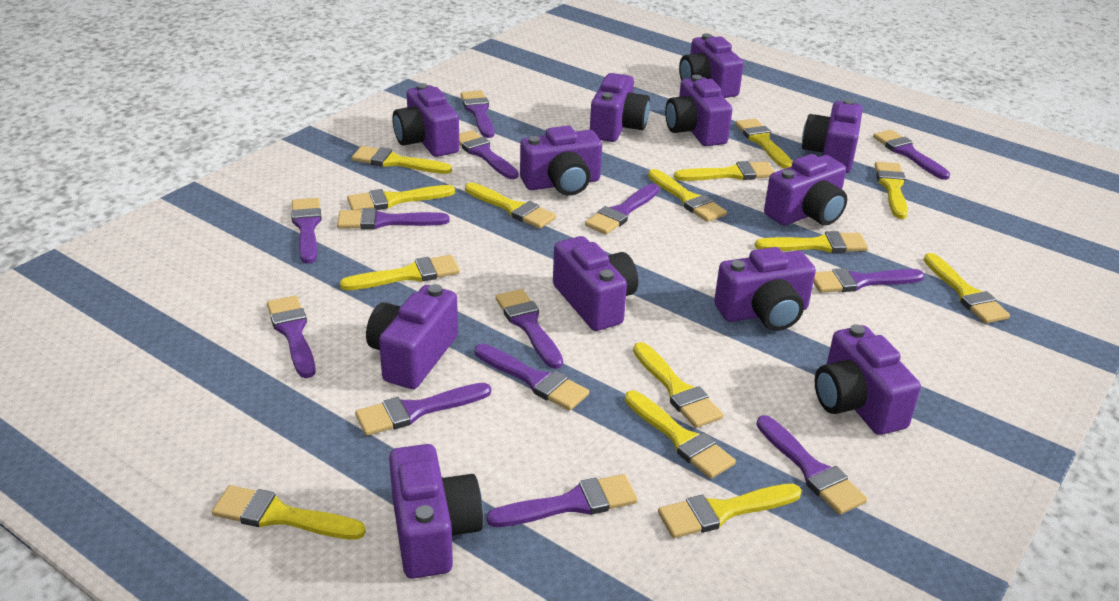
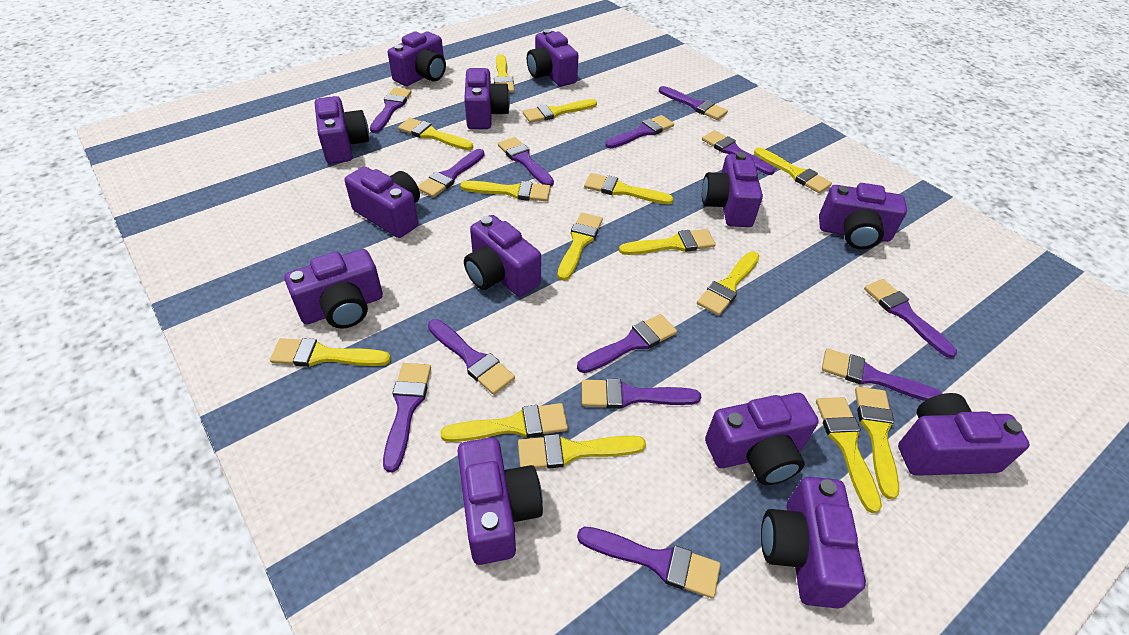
purple camera: [366,284,458,389] [389,444,483,579] [392,83,460,157] [520,126,602,196] [553,236,638,331] [590,73,650,142] [665,75,732,146] [679,33,744,98] [714,247,816,331] [764,154,847,225] [802,99,863,173] [815,324,921,435] = 12 -> [285,249,383,329] [315,96,369,164] [345,166,420,238] [388,31,446,86] [457,437,543,565] [464,68,510,129] [464,215,541,297] [527,29,579,86] [702,152,763,227] [705,393,819,485] [761,477,866,608] [819,183,907,249] [898,393,1030,476] = 13

